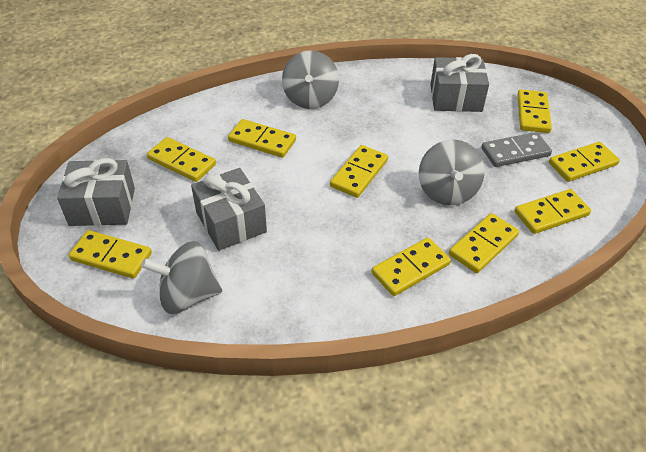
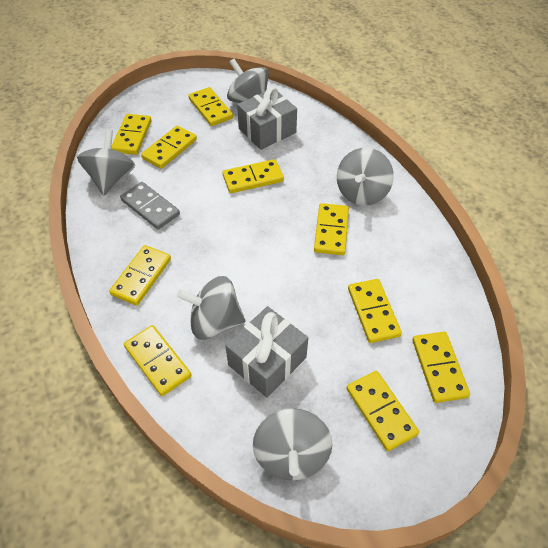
grey gift: [57,158,135,226] [191,168,267,251] [430,54,489,112] = 3 -> [225,306,308,398] [237,87,297,150] = 2
grey spinning top: [141,241,222,314] [282,50,339,109] [419,139,485,205] = 3 -> [77,130,135,196] [177,276,245,340] [227,59,269,103] [253,408,332,481] [337,148,394,206] = 5
yellow domino: [69,230,152,279] [147,137,216,182] [228,119,296,158] [330,145,388,198] [372,237,451,296] [449,213,519,273] [515,189,591,234] [517,90,552,133] [549,142,620,182] = 9 -> [109,245,171,306] [111,114,152,155] [124,325,191,396] [141,126,197,169] [188,87,233,126] [222,159,284,193] [314,203,349,255] [346,371,419,451] [348,279,402,343] [412,332,470,403] = 10

